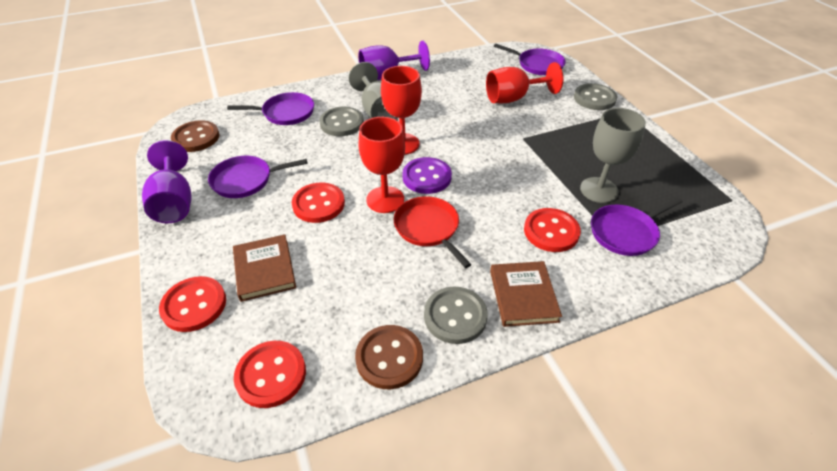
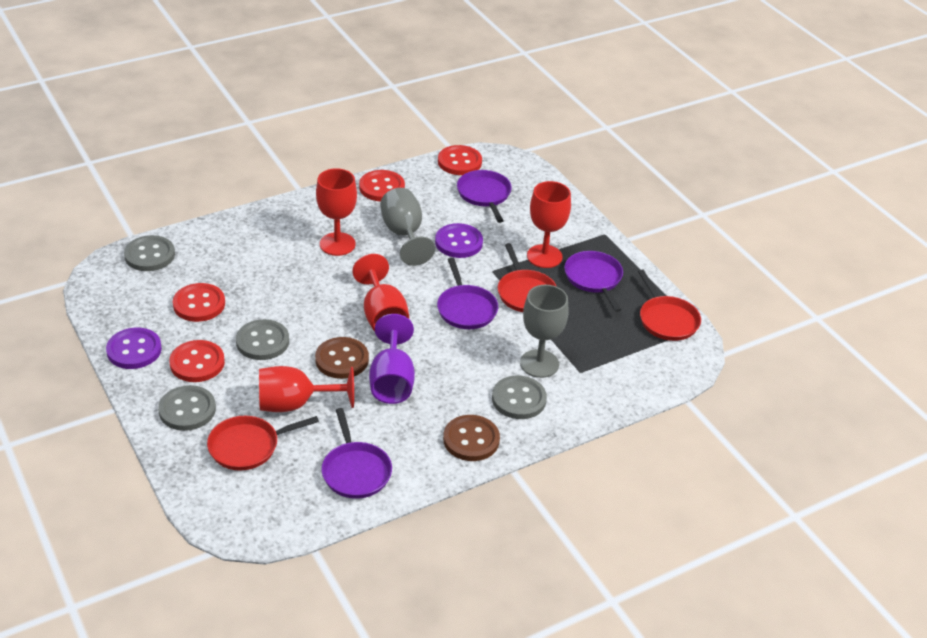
brown book: [233,235,296,302] [490,261,562,327] = 2 -> none = 0
grey button: [319,107,364,136] [424,286,488,344] [574,83,617,110] = 3 -> [124,235,175,271] [158,385,216,431] [236,319,289,360] [492,375,547,419] = 4
purple button: [402,157,452,194] = 1 -> [106,327,162,369] [435,223,483,258] = 2
purple goblet: [142,140,192,223] [358,41,430,80] = 2 -> [369,314,415,404] = 1
red goblet: [359,117,405,213] [381,66,422,155] [486,62,563,103] = 3 -> [259,366,354,412] [316,168,357,256] [352,254,409,332] [527,181,571,268] = 4
red pan: [394,196,472,268] = 1 -> [207,416,319,470] [498,243,557,312] [638,269,701,341] = 3

